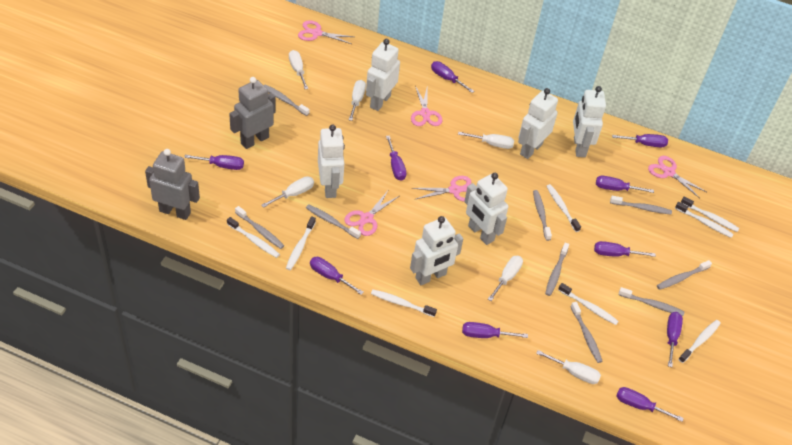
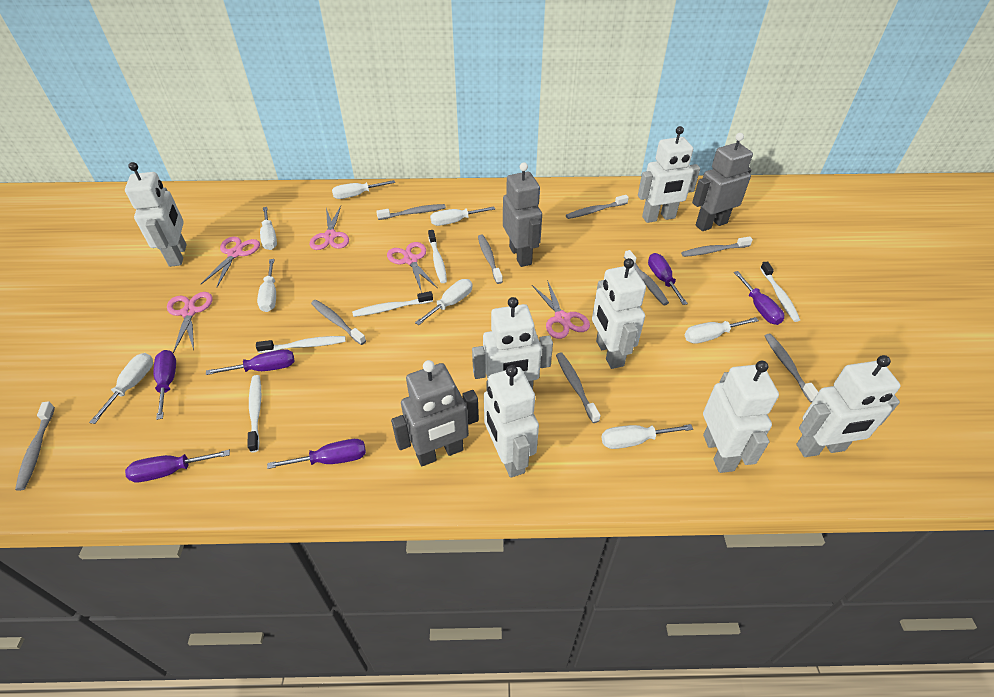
grey robot: [145,149,200,220] [229,77,276,149] = 2 -> [391,360,479,466] [503,162,542,267] [692,133,753,231] = 3
purple screwdriver: [184,155,244,170] [310,257,364,295] [386,135,406,181] [431,61,474,93] [462,322,528,338] [594,241,656,257] [596,176,654,193] [612,134,668,147] [616,387,684,422] [667,312,683,367] = 10 -> [125,450,230,482] [154,350,176,420] [206,349,295,375] [267,439,366,469] [648,253,688,305] [734,271,784,325] = 6
white robot: [318,124,345,198] [366,39,400,111] [410,216,463,285] [464,173,508,245] [518,88,558,159] [573,86,606,157] = 6 -> [125,162,187,267] [472,297,553,389] [484,365,539,478] [592,258,646,369] [638,126,700,223] [703,361,779,473] [797,355,901,457] = 7
white screwdriver: [261,176,314,208] [289,50,308,90] [349,80,366,121] [458,132,514,149] [488,256,523,301] [536,350,601,384] = 6 -> [89,353,153,424] [257,259,276,312] [260,207,277,250] [332,180,395,199] [415,279,473,325] [430,206,495,226] [602,424,693,449] [685,317,759,344] = 8
white toothbrush: [227,217,280,258] [286,216,316,270] [371,289,437,317] [547,184,581,232] [558,283,619,325] [675,202,734,238] [678,320,721,363] [681,196,739,232] = 8 -> [247,375,261,453] [256,336,346,353] [352,291,433,317] [428,230,447,283] [760,262,800,322] = 5

